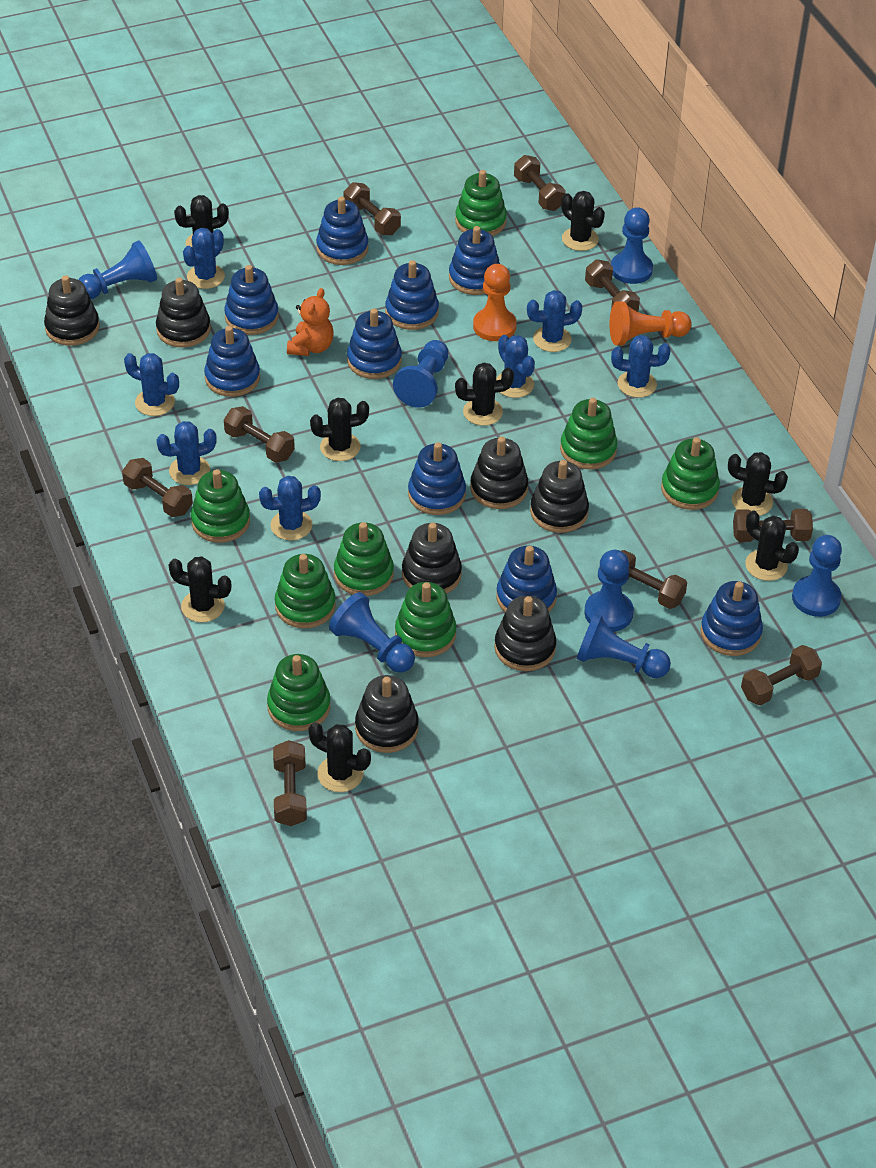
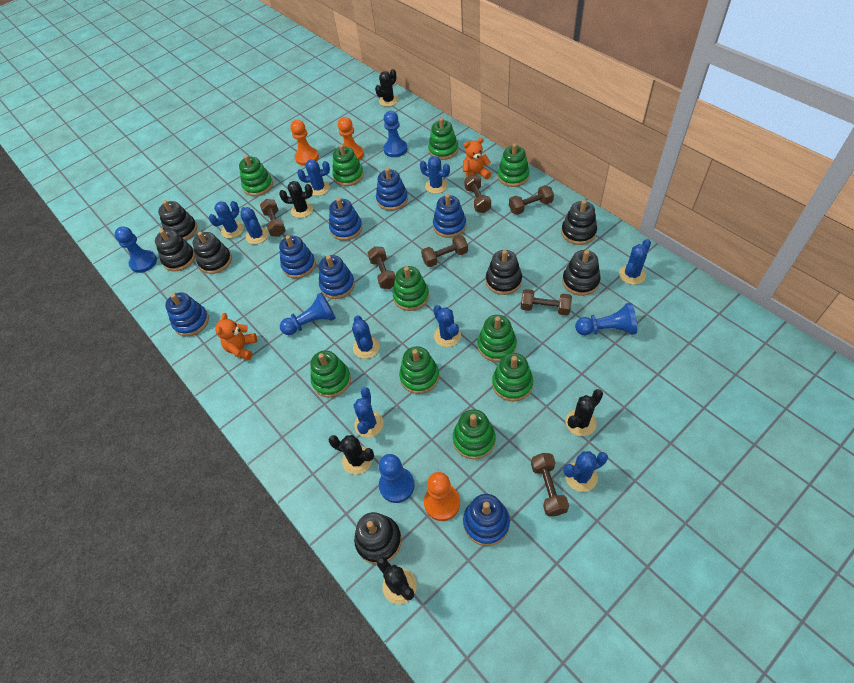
black cactus: [169,556,232,623] [174,195,229,247] [308,722,371,792] [310,398,369,461] [455,363,514,426] [561,191,605,251] [728,452,788,516] [745,511,799,581] = 8 -> [279,181,313,218] [329,435,374,475] [375,69,398,107] [377,557,417,605] [566,389,603,436] = 5
blue cactus: [124,353,179,416] [156,421,217,485] [183,228,225,289] [259,476,321,541] [496,335,535,398] [527,290,582,352] [611,335,670,398] = 7 -> [209,201,244,238] [240,207,269,244] [297,159,330,196] [352,315,380,359] [354,387,384,437] [420,156,450,194] [433,305,461,347] [564,451,608,492] [619,239,651,285] = 9
blue pawn: [78,240,157,299] [329,592,415,673] [393,340,449,408] [577,613,671,678] [584,550,634,632] [611,207,653,284] [792,535,842,617] = 7 -> [114,226,157,273] [280,292,336,335] [379,454,415,503] [383,111,407,157] [575,303,637,336] = 5
blue stacking toy: [204,326,260,397] [224,265,279,335] [316,197,369,265] [347,308,402,379] [385,260,439,330] [408,442,466,515] [449,226,500,295] [496,546,557,612] [700,581,763,656] = 9 -> [165,292,209,336] [279,235,316,279] [319,255,355,299] [329,198,363,241] [376,168,408,211] [433,194,466,238] [463,494,510,546] = 7
brown dumbbell: [122,458,193,517] [224,406,295,463] [273,740,307,826] [344,182,401,235] [514,155,566,211] [585,259,640,312] [622,550,687,609] [733,509,813,542] [741,645,822,705] = 9 -> [260,199,286,237] [368,246,395,289] [421,235,468,267] [464,174,491,213] [509,185,554,215] [521,289,572,316] [531,453,569,516] = 7
green stacking toy: [191,469,250,543] [267,654,330,731] [275,554,336,628] [334,522,394,596] [395,582,456,657] [455,170,507,236] [560,398,618,470] [661,437,720,510] = 8 -> [239,155,273,196] [310,350,351,398] [332,144,364,186] [393,266,429,311] [399,346,439,394] [428,118,458,160] [453,409,496,459] [478,315,517,362] [492,353,533,401] [497,144,530,187] = 10
orange pawn: [473,264,517,341] [609,301,692,345] = 2 -> [290,120,319,166] [338,117,364,160] [424,472,460,521] = 3
orange teddy bear: [287,288,334,356] = 1 -> [215,313,257,360] [463,138,491,179] = 2

